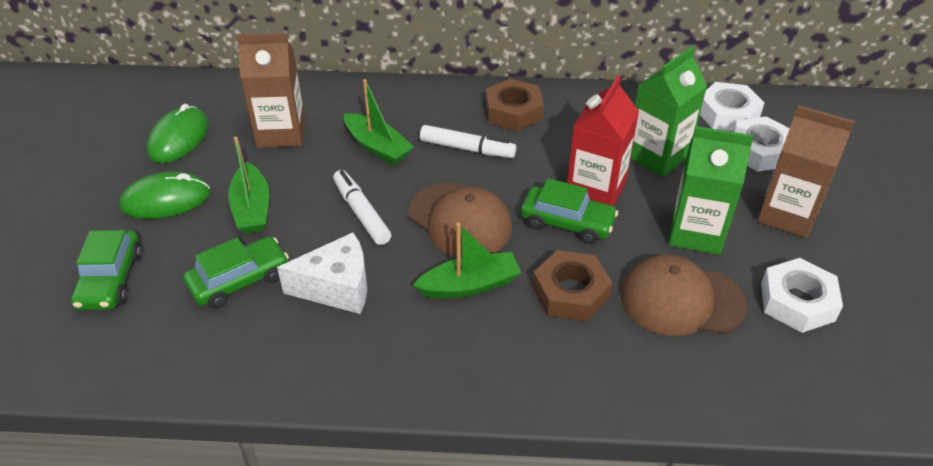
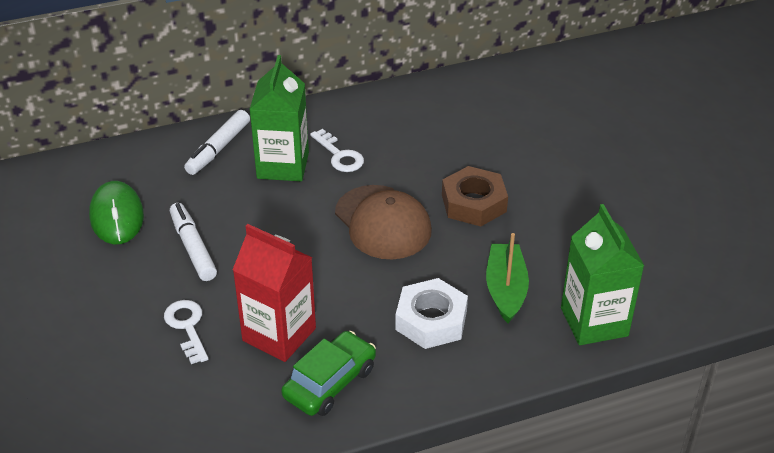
brown cap: [409,183,512,257] [620,254,747,336] = 2 -> [335,185,432,260] = 1
brown carton: [237,33,305,148] [757,105,855,238] = 2 -> none = 0
brown nut: [485,78,544,131] [532,250,613,321] = 2 -> [442,166,508,226] = 1
green boat: [228,137,269,234] [344,79,414,165] [413,222,521,299] = 3 -> [486,233,529,323] = 1
green car: [71,230,142,310] [183,237,289,309] [521,178,618,244] = 3 -> [281,331,376,416] = 1
green mouse: [119,172,211,219] [146,104,209,163] = 2 -> [89,181,144,244] = 1
white cheese: [277,232,367,314] = 1 -> none = 0
white key: none = 0 -> [164,300,208,364] [310,129,364,172] = 2
white nut: [700,82,765,131] [733,116,790,172] [761,258,843,333] = 3 -> [395,278,468,349] = 1

